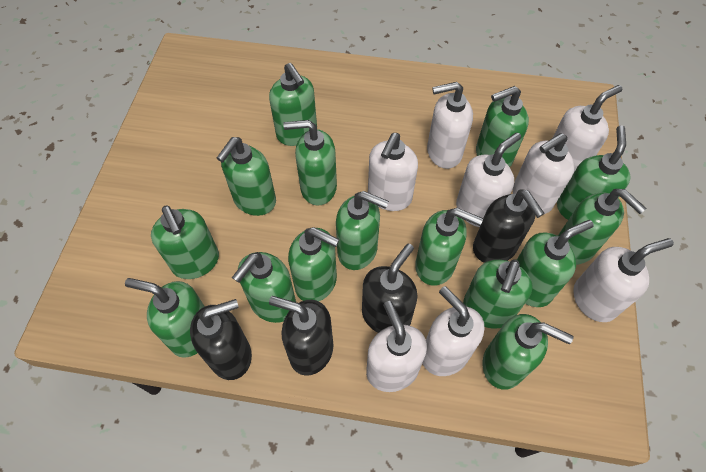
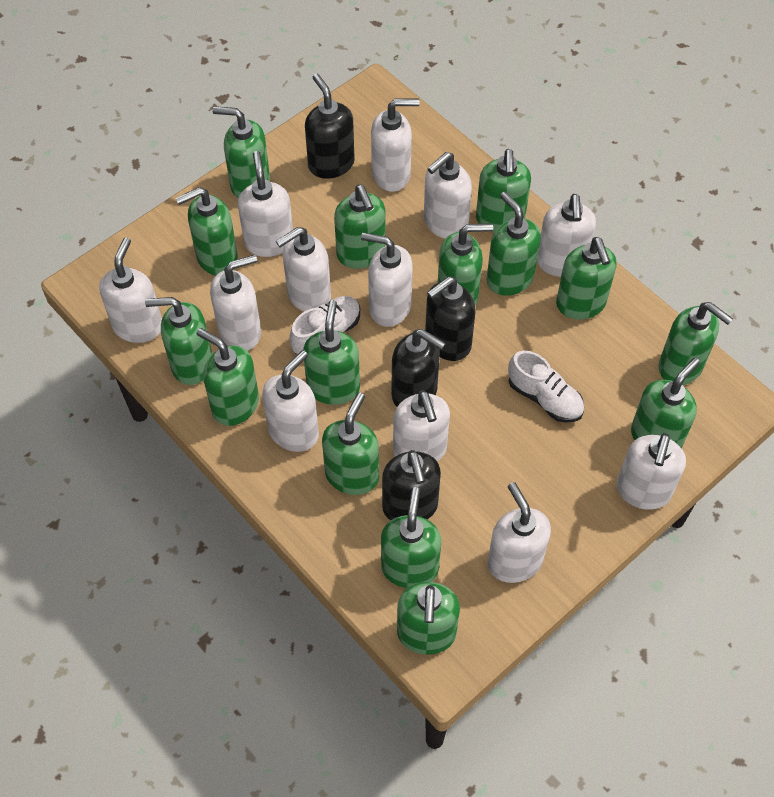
white shoe: none = 0 -> [290,296,360,354] [508,351,584,423] = 2
white soap dispenser: [366,301,427,392] [368,133,418,211] [423,286,484,376] [427,82,473,169] [456,132,521,227] [512,133,575,214] [553,85,622,172] [573,238,674,322] = 8 -> [99,237,162,343] [210,255,261,350] [238,151,293,257] [262,350,319,452] [276,227,331,312] [361,233,413,327] [371,98,420,192] [393,390,450,461] [424,152,472,239] [488,482,551,583] [537,194,596,277] [616,433,686,510] = 12

